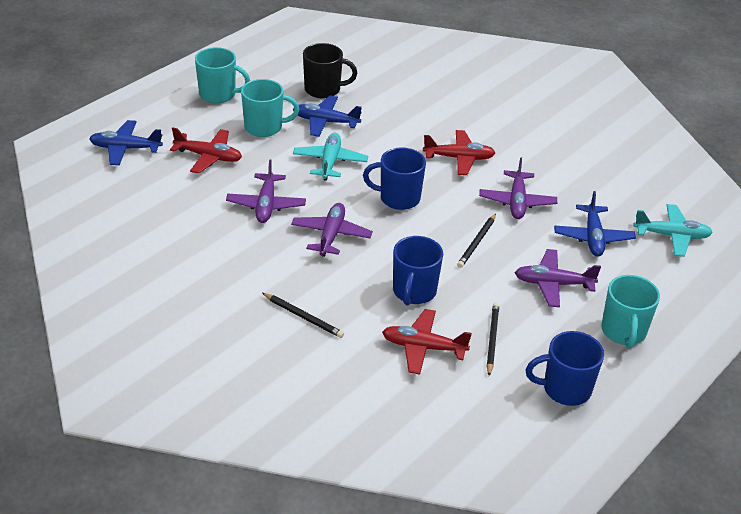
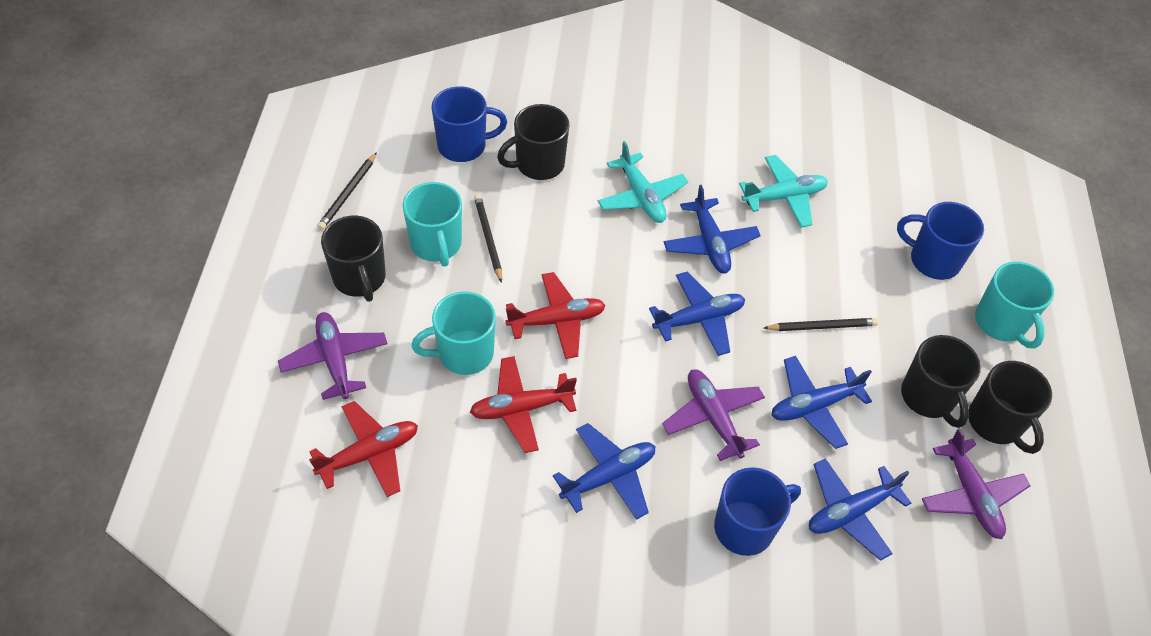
black mug: [303,43,357,98] = 1 -> [321,216,386,302] [497,104,569,180] [901,335,981,428] [968,361,1052,454] = 4
blue plane: [89,120,163,165] [293,95,362,137] [554,191,636,257] = 3 -> [553,423,655,520] [649,272,745,356] [664,185,761,273] [772,356,872,449] [809,458,911,561] = 5
purple plane: [226,159,306,223] [291,203,373,257] [479,157,557,219] [515,249,601,308] = 4 -> [278,312,388,400] [662,369,765,461] [922,428,1030,539] = 3

